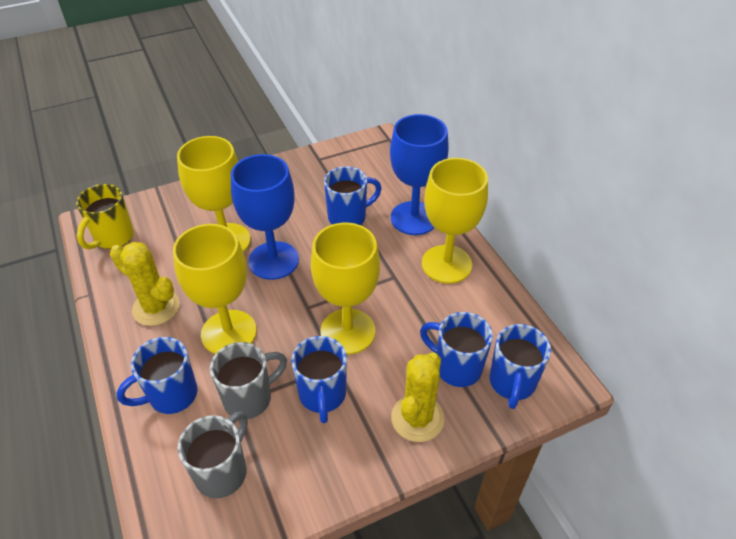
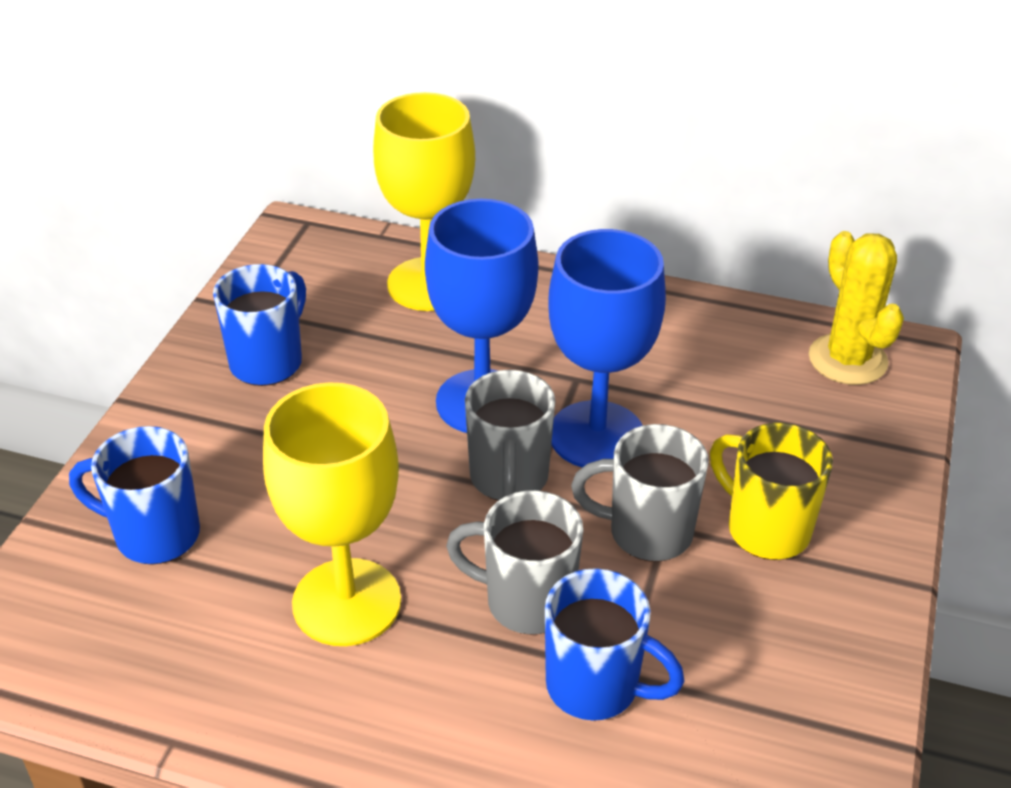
blue mug: [116,337,197,414] [291,336,347,423] [324,166,382,225] [420,312,493,387] [490,324,551,409] = 5 -> [69,426,200,565] [213,264,306,386] [545,568,685,720] = 3
grey mug: [177,411,248,498] [210,342,287,419] = 2 -> [446,490,583,635] [465,370,555,501] [571,424,709,562] = 3
yellow cactus: [110,242,180,326] [391,352,445,442] = 2 -> [809,231,904,385] = 1
yellow goblet: [173,224,257,354] [177,136,251,252] [311,223,380,354] [422,158,488,284] = 4 -> [263,382,401,646] [373,92,475,311] = 2

